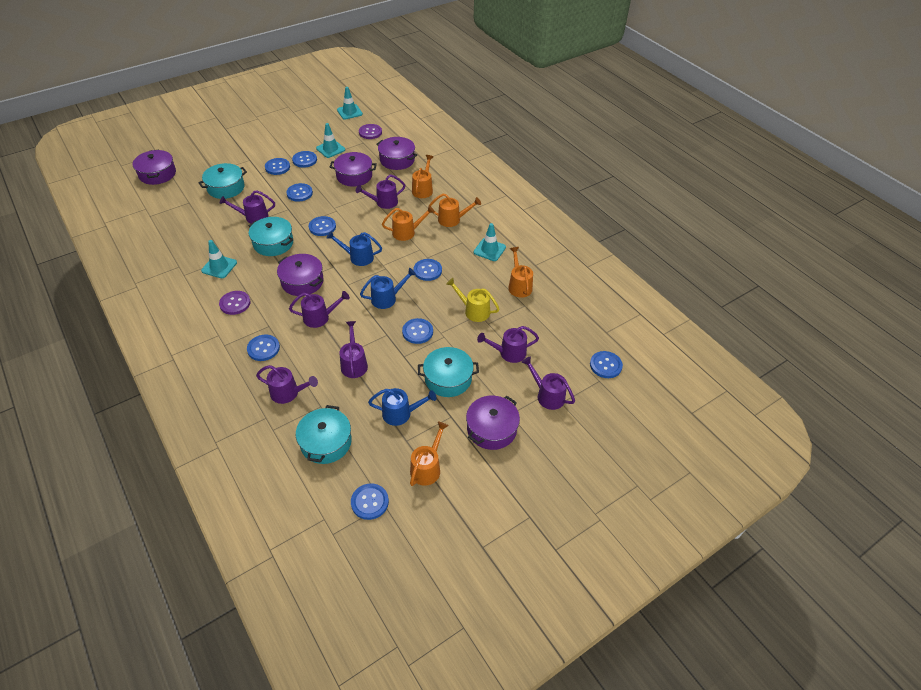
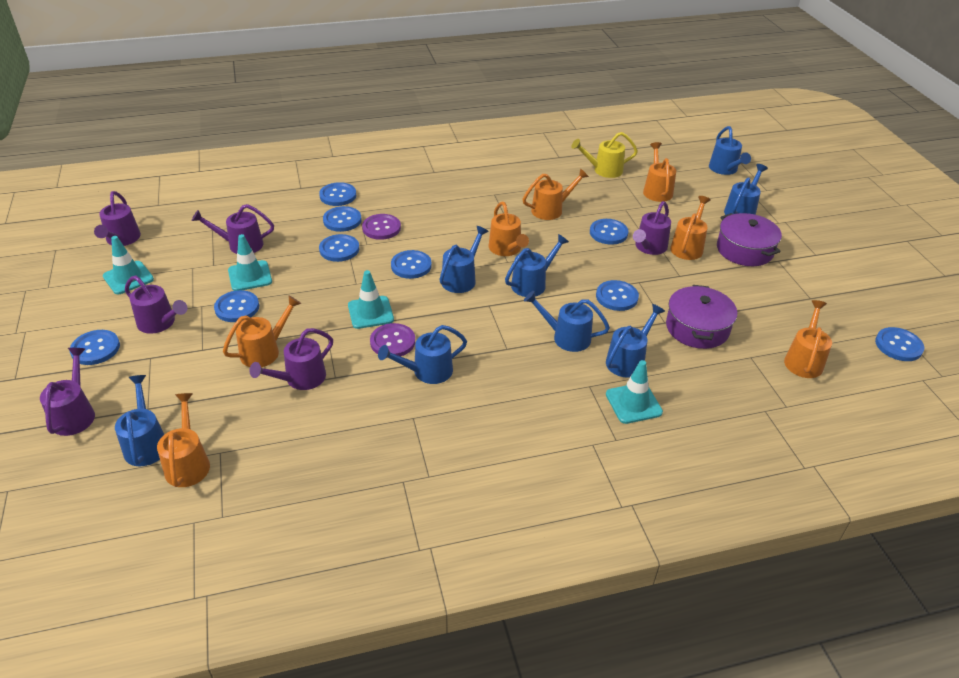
blue watering can: [327,231,382,266] [360,268,416,309] [368,388,437,426] = 3 -> [115,375,165,466] [378,325,467,384] [439,226,489,293] [505,234,569,297] [524,291,610,352] [606,304,665,378] [709,126,751,175] [724,164,768,215] = 8
orange watering can: [382,206,435,241] [410,422,449,486] [412,155,433,198] [429,193,481,227] [508,247,533,298] = 5 -> [157,393,210,487] [223,296,301,367] [489,202,529,256] [522,168,589,220] [643,142,676,202] [670,196,711,260] [784,300,832,378] = 7
purple pot: [133,150,176,185] [277,254,324,296] [330,152,377,187] [376,137,417,170] [466,396,520,450] = 5 -> [666,285,737,349] [717,213,782,266] = 2
purple watering can: [220,190,275,224] [256,365,318,404] [289,291,350,328] [339,321,368,378] [356,174,405,209] [477,326,539,363] [522,356,575,410] = 7 -> [40,348,95,436] [94,191,141,246] [125,275,188,334] [192,204,274,254] [249,328,333,390] [633,201,671,255] = 6
turquoise pot: [198,163,247,199] [249,217,293,256] [296,405,352,464] [418,347,479,397] = 4 -> none = 0

